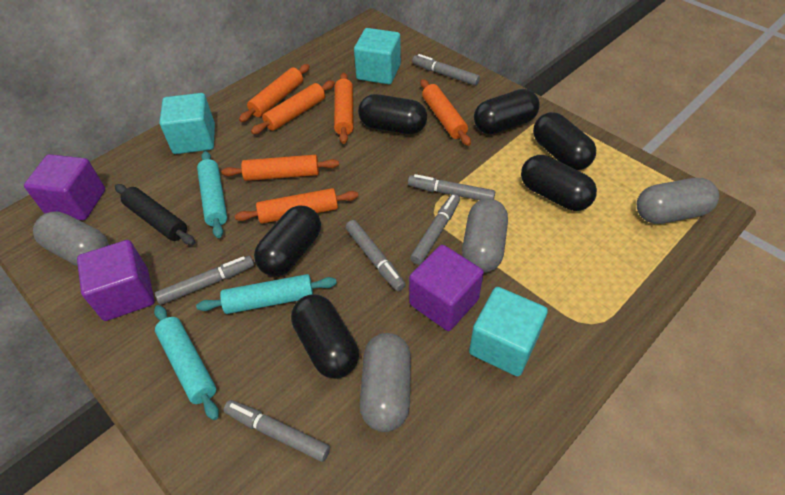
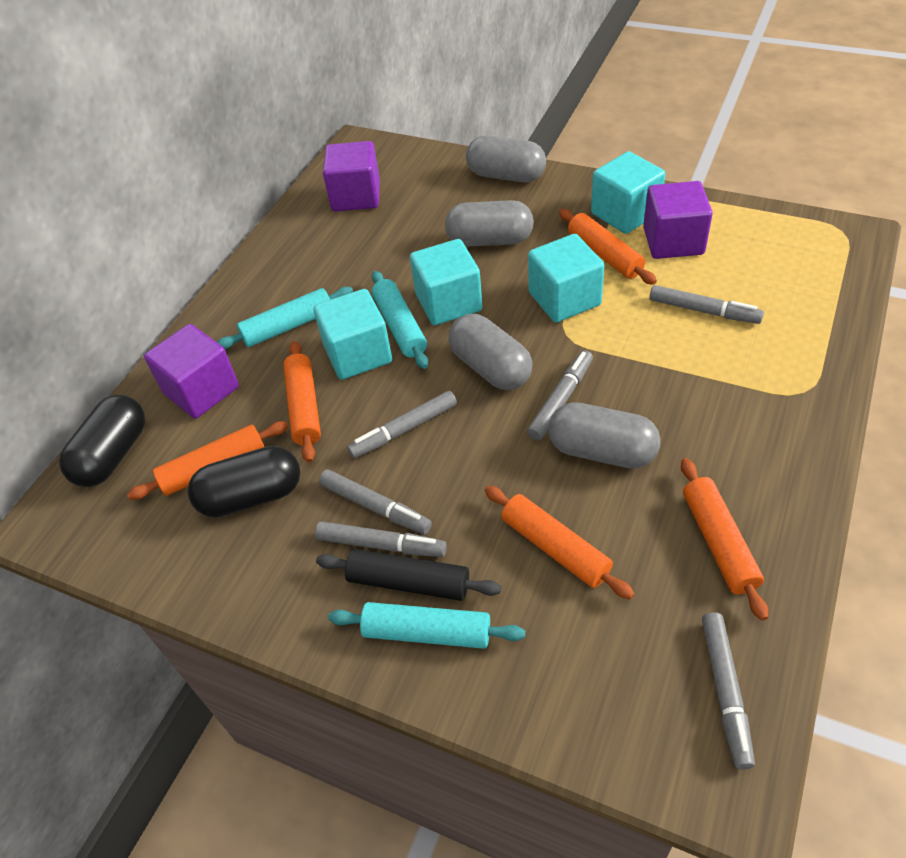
black capsule: [254,206,321,276] [291,294,359,379] [358,94,427,134] [474,89,540,134] [521,155,597,211] [533,112,596,170] = 6 -> [59,395,145,487] [188,446,300,518] = 2
orange rolling pin: [221,155,339,181] [235,188,358,224] [239,64,310,122] [251,81,335,134] [334,73,353,144] [420,79,471,146] = 6 -> [127,421,288,500] [283,341,321,463] [485,486,634,599] [559,209,657,285] [681,458,768,621] = 5
turquoise cube: [160,93,215,154] [354,28,401,84] [469,287,548,376] = 3 -> [314,289,392,380] [410,239,482,325] [528,234,604,323] [591,151,665,234] = 4

